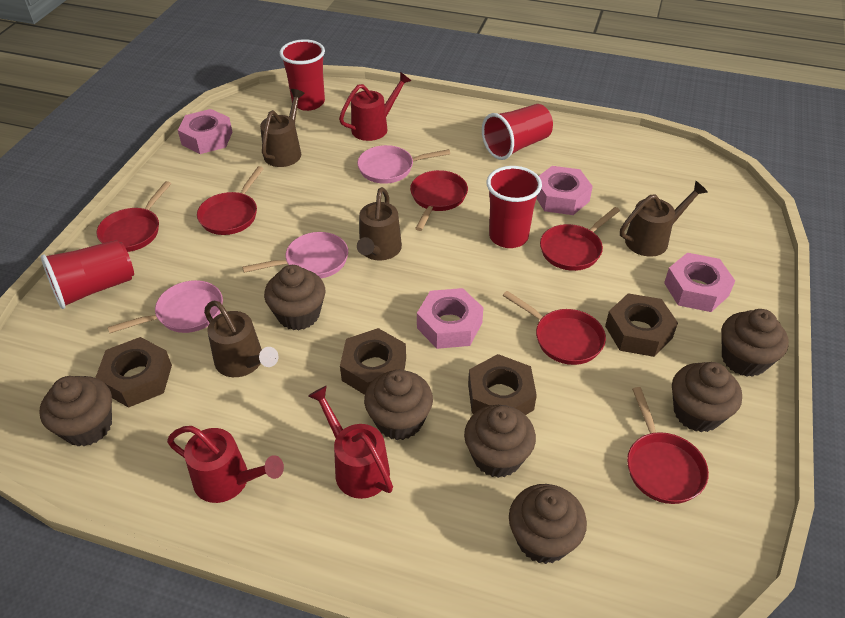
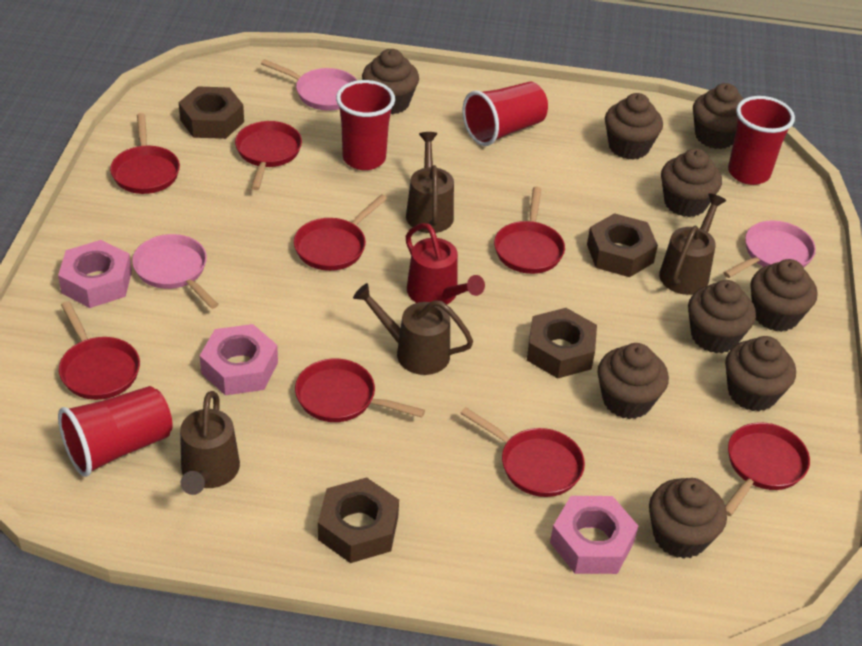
brown cupcake: [40,376,112,447] [264,265,325,330] [364,370,433,440] [464,405,536,478] [509,484,587,564] [672,362,742,432] [721,309,789,377] = 7 -> [362,49,419,114] [597,343,669,419] [605,93,663,160] [649,478,727,559] [661,148,722,217] [688,280,756,353] [693,83,743,149] [725,336,796,411] [750,259,817,332] = 9
pink nut: [178,109,232,154] [417,288,483,349] [536,166,593,215] [664,253,735,312] = 4 -> [58,240,132,308] [200,324,278,395] [550,496,638,574] = 3
red pan: [97,181,171,252] [197,166,264,235] [410,170,468,231] [503,291,606,365] [540,207,620,271] [627,387,709,504] = 6 -> [59,301,140,400] [110,113,180,194] [235,121,302,190] [294,195,387,271] [295,359,425,422] [460,407,585,497] [494,187,565,274] [725,422,810,516] = 8
red watering can: [167,426,284,503] [308,386,393,499] [339,72,411,141] = 3 -> [406,223,485,305] = 1

